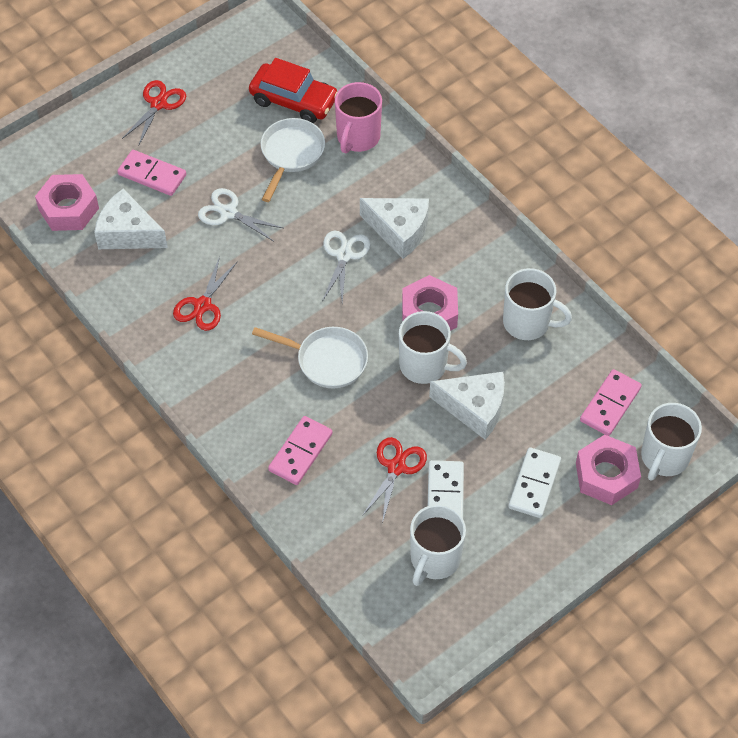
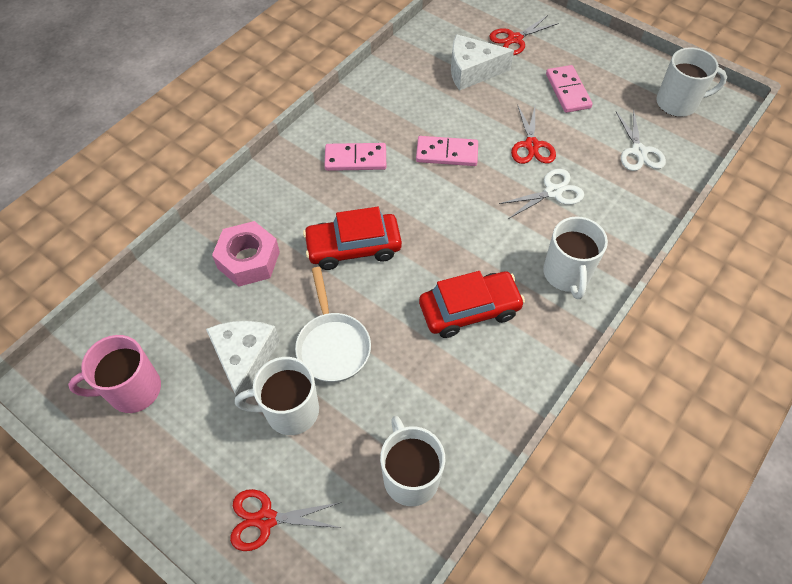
pink nut: [35,174,99,231] [402,275,458,331] [576,435,641,505] = 3 -> [212,221,280,287] = 1
red car: [249,58,337,123] = 1 -> [303,207,402,270] [419,271,525,338] = 2
white cheese: [94,189,168,249] [360,198,429,259] [429,372,505,440] = 3 -> [206,321,280,402] [451,34,514,91] = 2
white domino: [428,460,464,518] [508,447,561,518] = 2 -> none = 0
white pan: [252,327,368,389] [261,118,325,202] = 2 -> [295,267,371,382] = 1

